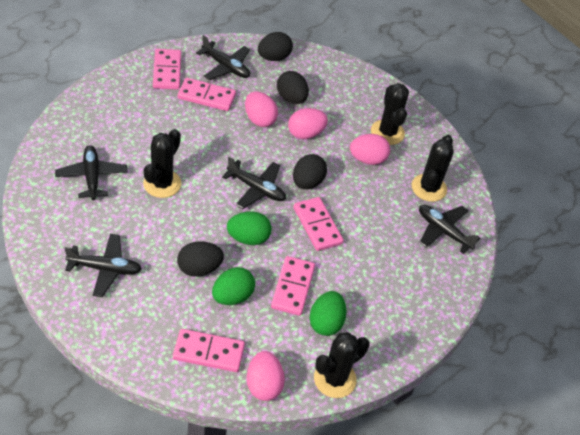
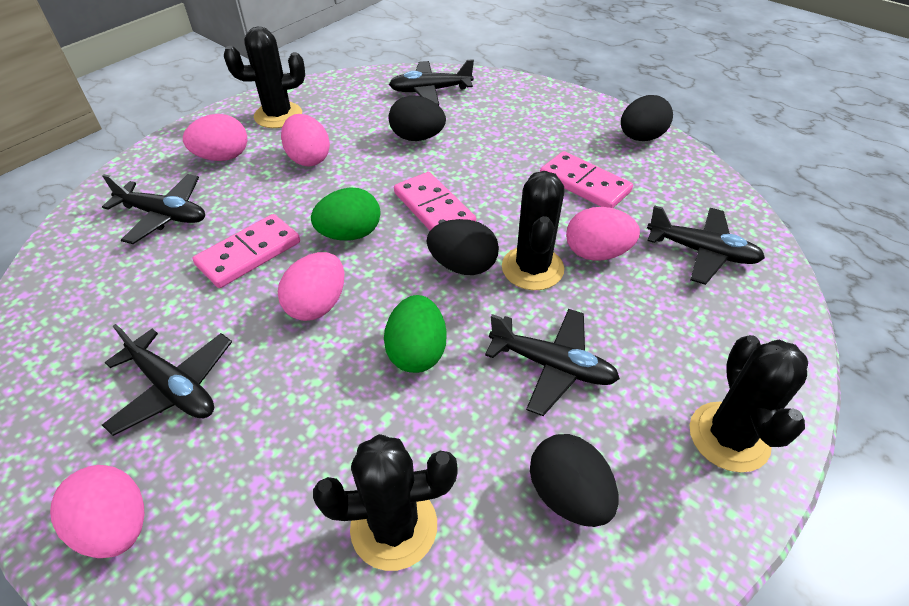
green egg: [212,267,255,305] [227,211,272,245] [310,291,347,336] = 3 -> [311,187,380,241] [384,295,447,373] = 2
pink domino: [153,49,181,90] [173,329,245,372] [178,78,236,111] [271,256,315,316] [293,197,344,251] = 5 -> [193,214,300,288] [394,172,476,230] [540,151,633,208] = 3
pink egg: [245,92,278,127] [247,351,285,401] [288,108,328,139] [350,134,390,165] = 4 -> [50,465,145,558] [183,114,247,161] [278,252,344,321] [281,114,330,166] [566,207,640,261] = 5

